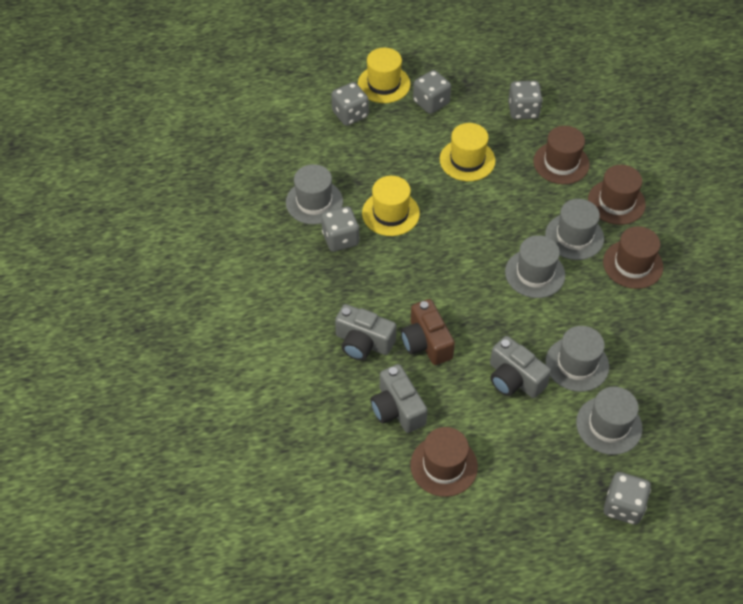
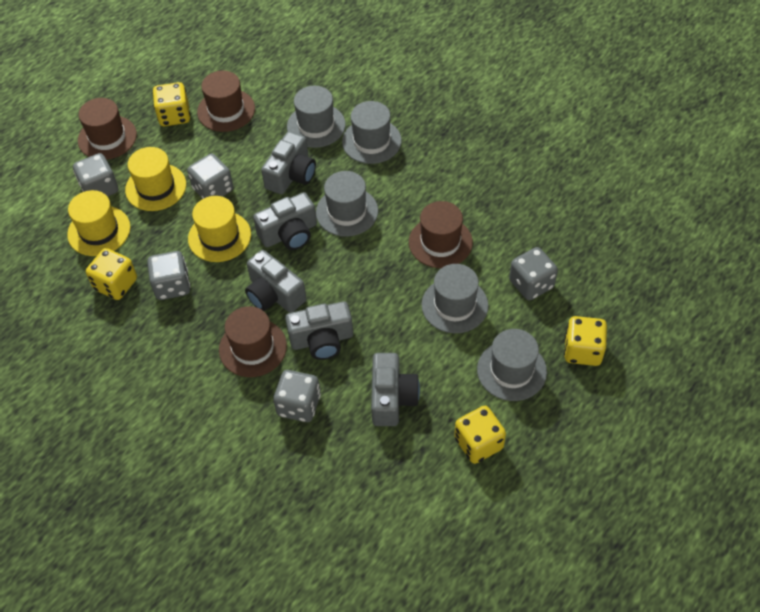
brown camera: [401,299,455,365] = 1 -> none = 0
grey camera: [335,304,396,361] [370,364,428,433] [490,336,551,398] = 3 -> [245,250,307,313] [253,192,317,250] [261,131,316,194] [285,301,353,360] [371,353,420,426] = 5
yellow dice: none = 0 -> [86,248,137,300] [153,82,190,126] [454,406,506,464] [564,316,607,366] = 4

